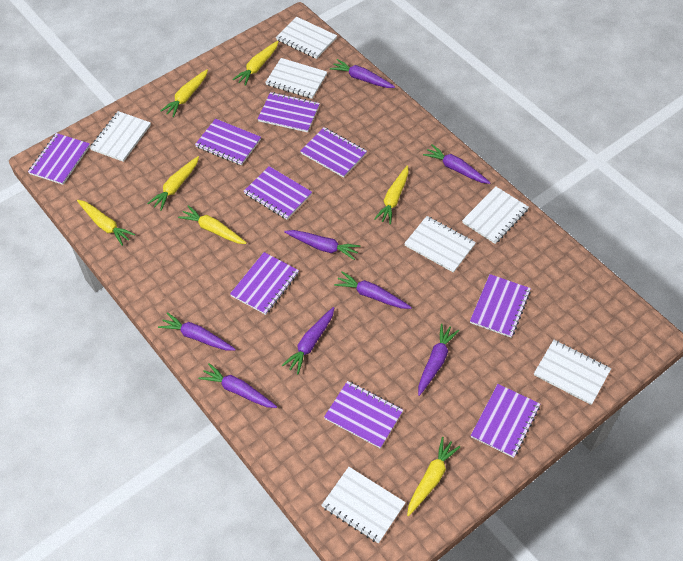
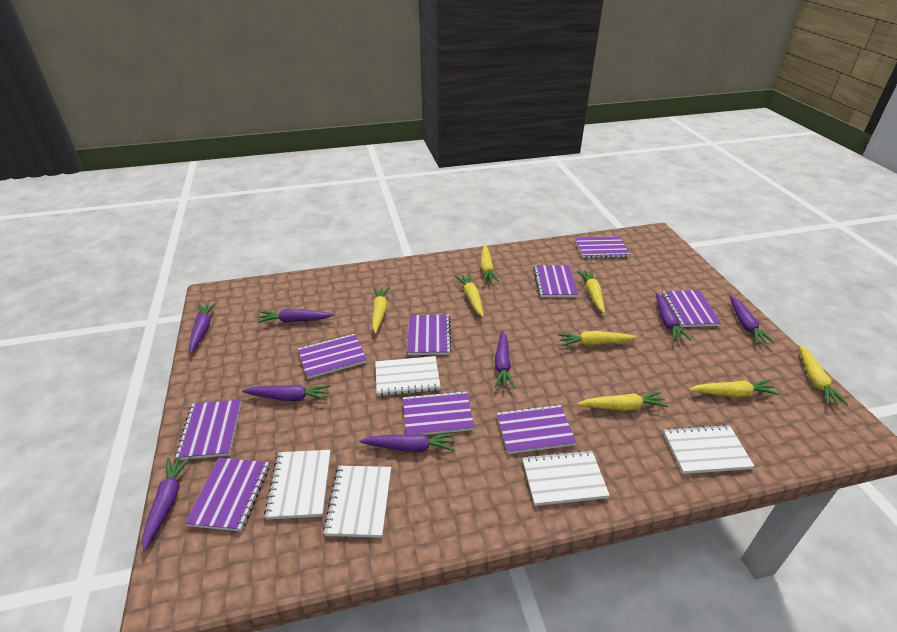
white notebook: [90,111,151,162] [265,58,327,99] [276,17,337,59] [321,467,406,544] [404,216,476,273] [462,186,529,244] [534,340,611,405] = 7 -> [264,450,331,519] [323,466,391,538] [375,356,441,396] [522,450,610,506] [663,424,755,474] = 5
yellow carrot: [77,200,135,246] [147,156,199,211] [161,69,208,117] [178,205,247,244] [232,41,279,86] [374,165,409,224] [407,437,461,516] = 7 -> [372,287,390,334] [455,274,484,317] [480,245,499,283] [558,331,637,346] [577,270,605,313] [577,392,668,411] [689,380,779,397] [799,345,848,406] = 8

